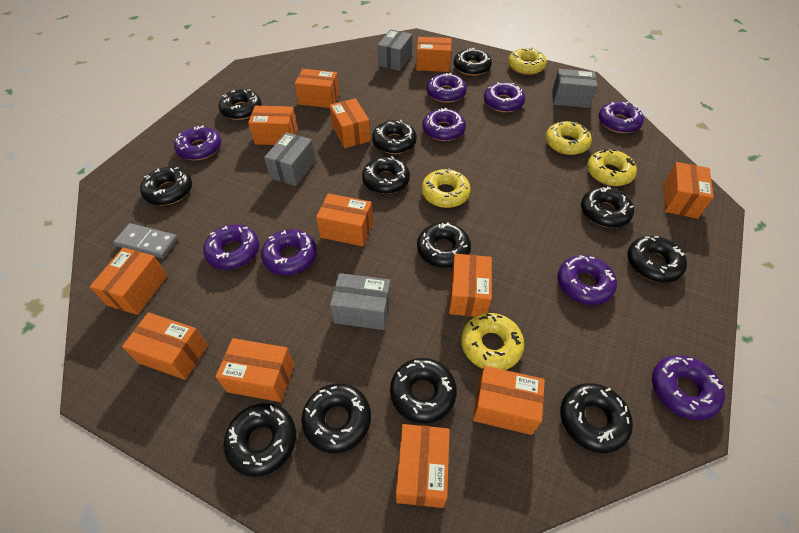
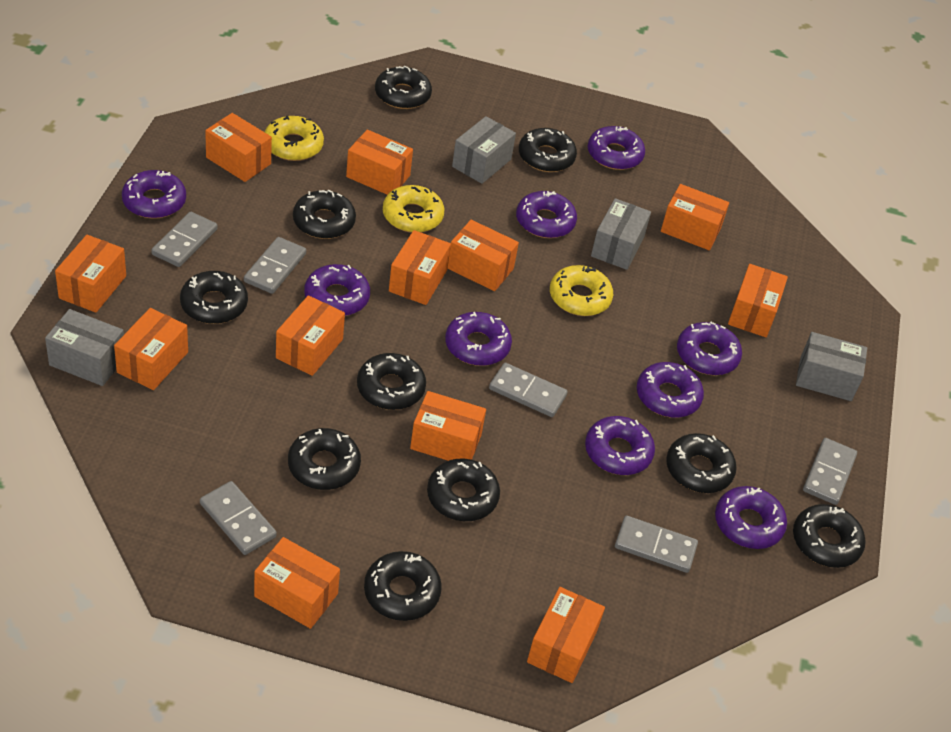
black donut: [140,167,192,205] [219,89,262,120] [223,403,296,477] [301,383,371,453] [362,156,410,194] [372,120,417,154] [390,358,457,424] [417,222,471,268] [454,48,492,76] [560,383,633,453] [581,186,634,228] [627,236,687,283] = 12 -> [180,271,248,324] [288,428,361,490] [293,190,356,239] [357,353,426,410] [364,551,442,621] [375,66,432,109] [427,459,500,521] [519,128,577,172] [666,433,737,493] [793,504,866,568] = 10
grey domino: [113,223,178,258] = 1 -> [151,212,217,267] [200,481,277,555] [244,237,306,294] [489,363,568,417] [615,515,698,573] [803,438,857,505] = 6
yellow donut: [421,168,471,208] [461,313,524,370] [508,48,547,75] [546,121,592,155] [587,149,637,186] = 5 -> [265,116,324,161] [383,185,444,233] [550,265,613,316] = 3

